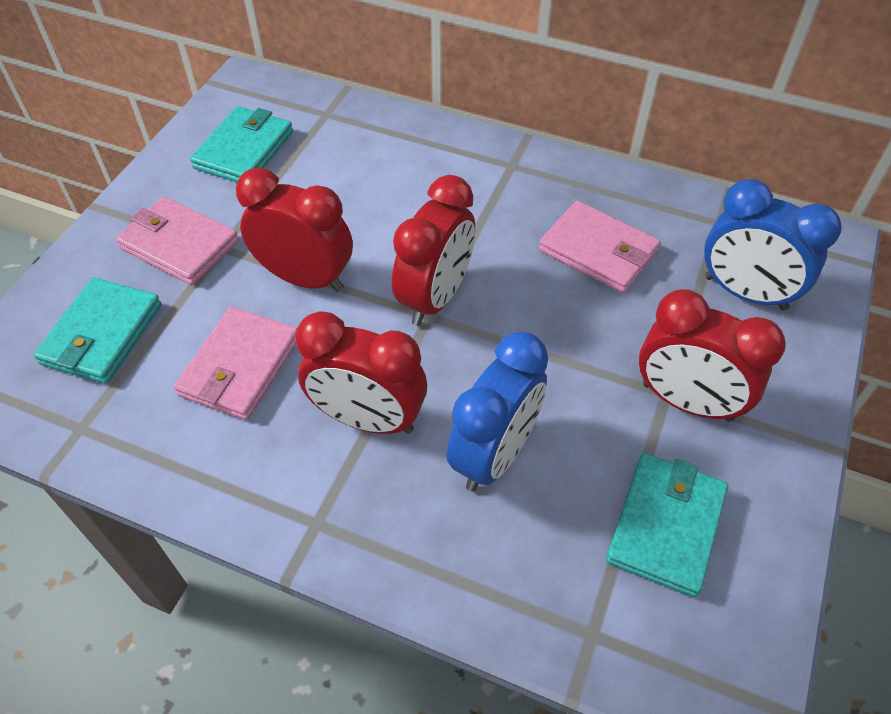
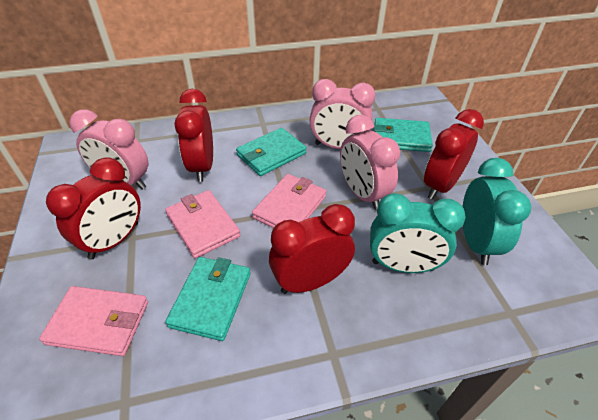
blue clock: [447,332,548,492] [704,179,842,310] = 2 -> none = 0
pink clock: none = 0 -> [70,110,148,190] [310,79,375,149] [340,115,400,210] = 3
turquoise clock: none = 0 -> [370,193,465,273] [463,158,531,265] = 2

